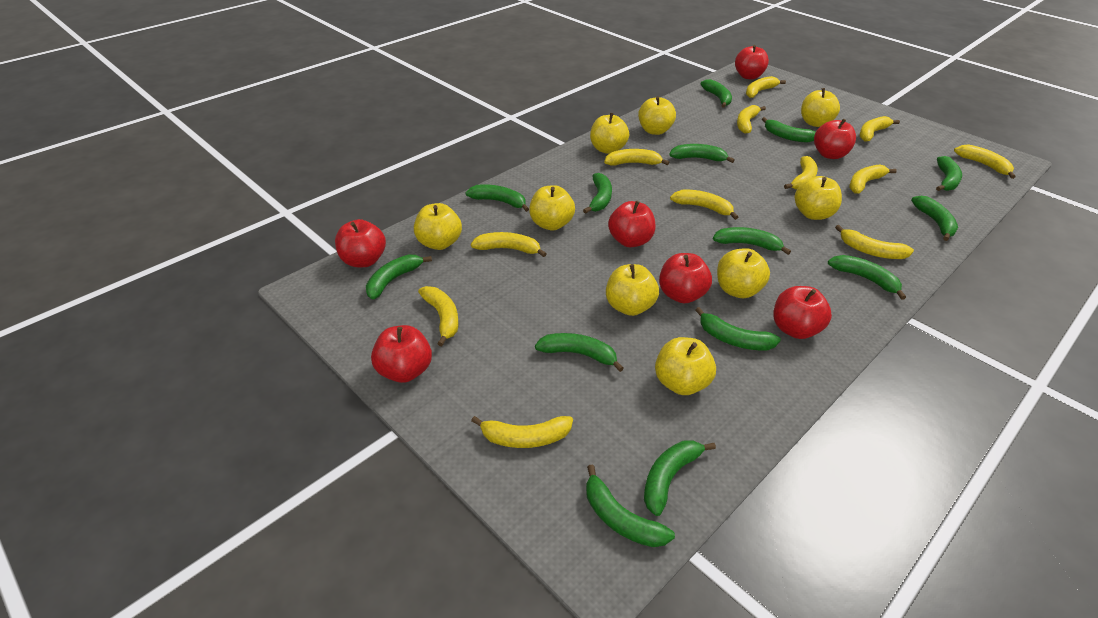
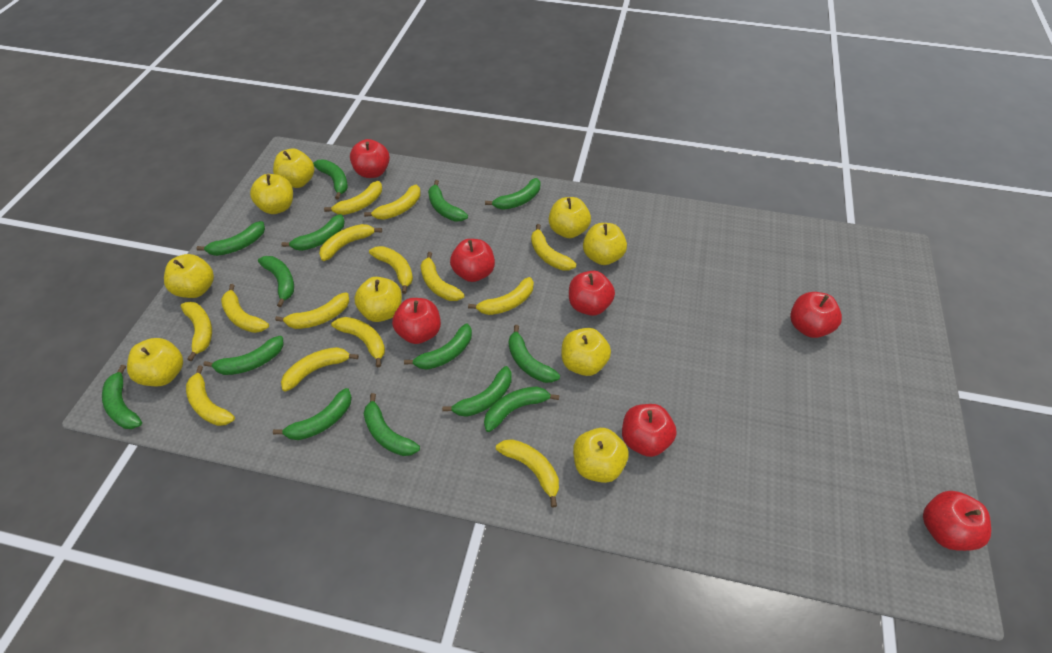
yellow banana: [418,286,458,346] [471,232,546,257] [471,416,573,448] [604,149,669,166] [670,190,738,220] [737,105,766,134] [746,76,786,98] [784,156,818,190] [835,225,914,259] [849,164,897,194] [860,116,900,142] [954,144,1016,179] = 12 -> [181,302,212,361] [186,365,235,426] [221,284,269,333] [275,292,349,329] [281,347,359,392] [319,224,382,261] [324,181,382,215] [331,317,385,367] [364,185,420,220] [369,246,413,294] [420,252,465,301] [468,277,534,315] [496,439,559,508] [531,224,576,270] = 14

